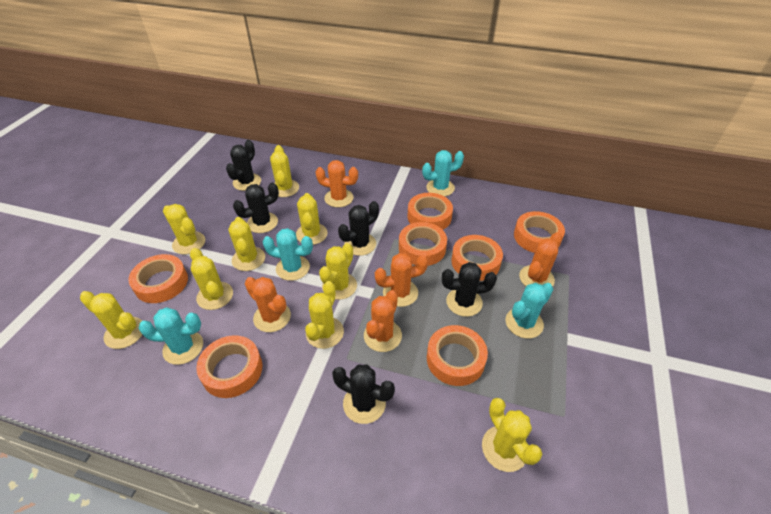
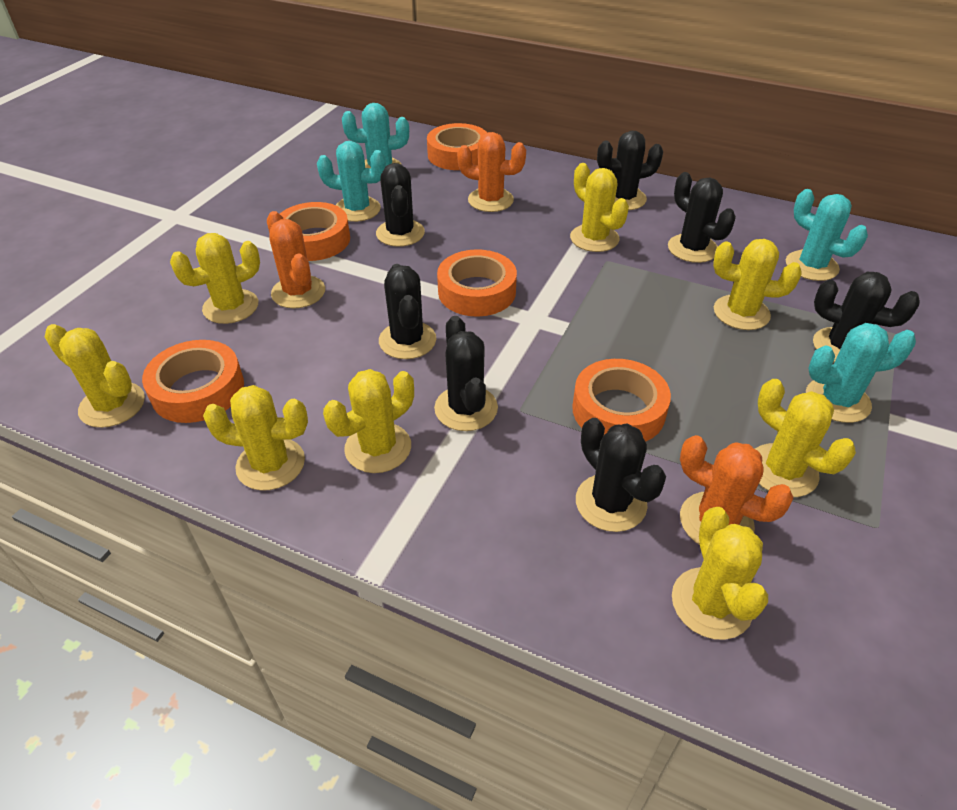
black cactus: [226,140,261,191] [233,182,279,233] [332,365,395,424] [338,201,379,256] [442,262,497,317] = 5 -> [376,163,425,247] [379,264,436,359] [434,316,498,431] [576,418,666,532] [597,131,663,210] [668,172,736,263] [813,272,920,362] = 7
orange cactus: [245,277,291,332] [316,160,358,208] [364,290,402,352] [375,253,428,307] [519,232,562,287] = 5 -> [267,211,325,308] [457,132,526,212] [680,435,794,545] = 3
orange tape: [129,254,188,303] [196,335,262,398] [399,222,447,266] [407,193,453,230] [427,325,488,386] [451,235,503,281] [514,211,565,253] = 7 -> [142,340,244,423] [280,202,350,261] [427,123,487,170] [437,249,517,317] [572,359,671,442] = 5
yellow cactus: [80,291,142,349] [163,204,205,255] [190,248,233,310] [229,217,265,271] [270,145,299,197] [296,193,327,245] [305,281,344,349] [319,243,357,300] [482,398,542,472] = 9 -> [45,324,145,428] [170,233,260,324] [203,385,308,491] [323,369,414,473] [570,163,629,252] [672,507,768,640] [713,239,802,330] [755,379,856,497] = 8

